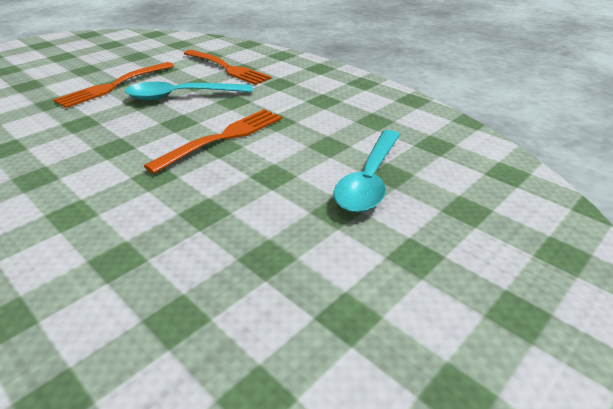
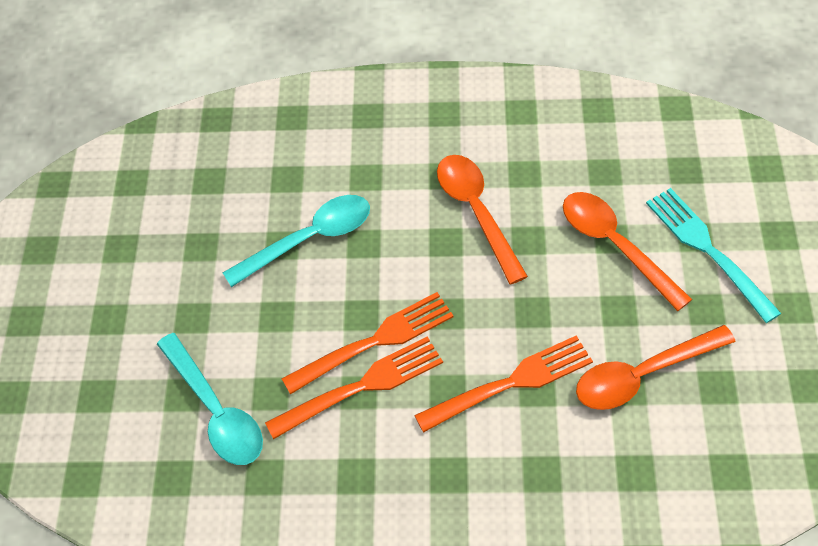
orange spoon: none = 0 -> [437,155,528,284] [563,192,692,311] [576,325,736,410] = 3
turquoise fork: none = 0 -> [646,188,782,323] = 1

